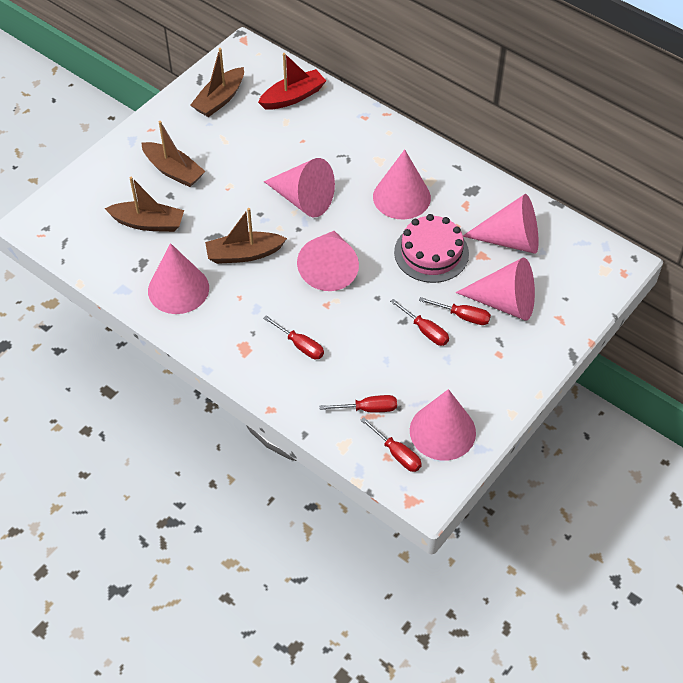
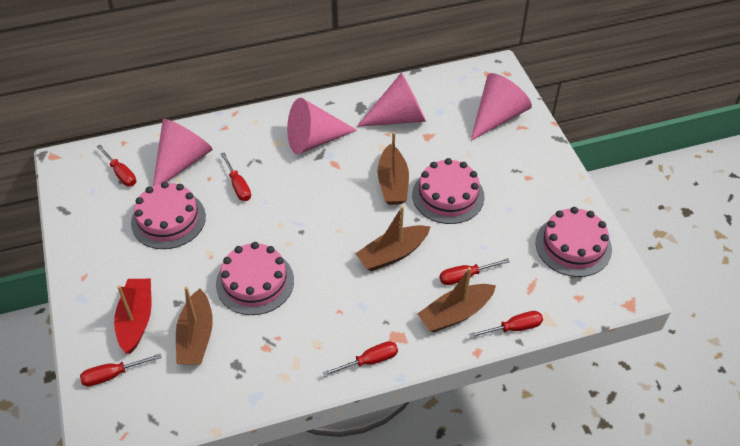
pink cake: [394,214,469,283] = 1 -> [131,181,206,249] [216,242,294,315] [412,158,485,224] [536,207,612,277] = 4
pink cone: [148,243,209,314] [264,158,335,217] [297,231,359,291] [373,149,431,219] [410,389,476,461] [455,258,535,320] [463,194,539,254] = 7 -> [153,119,213,186] [287,98,357,154] [357,73,426,127] [471,73,532,141] = 4
red screwdriver: [263,315,324,360] [319,395,397,413] [361,417,422,472] [390,299,449,346] [419,297,491,325] = 5 -> [80,354,161,387] [96,145,136,186] [221,152,251,201] [322,341,398,377] [440,258,510,285] [469,311,543,338] = 6

